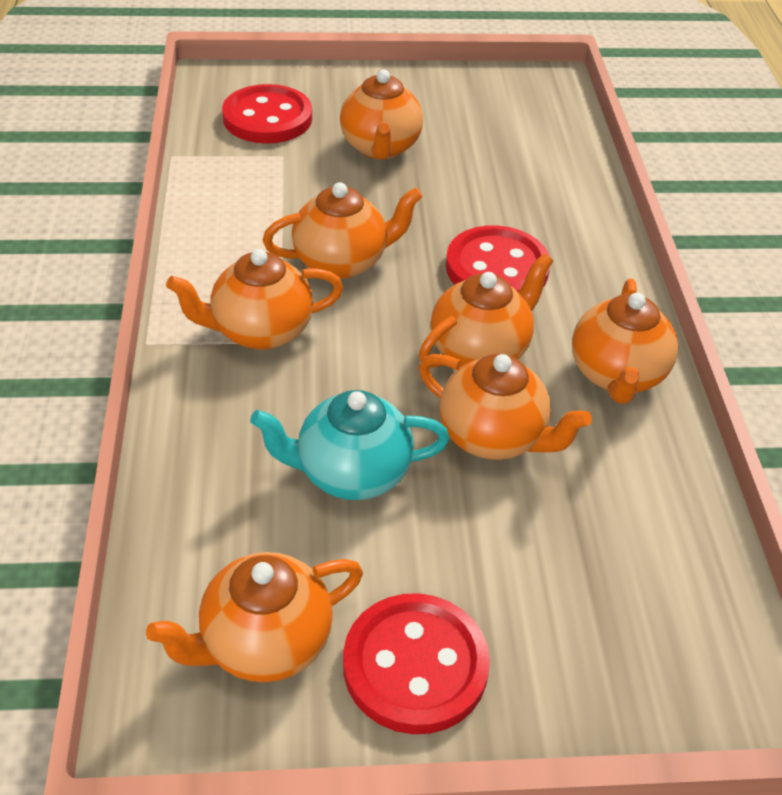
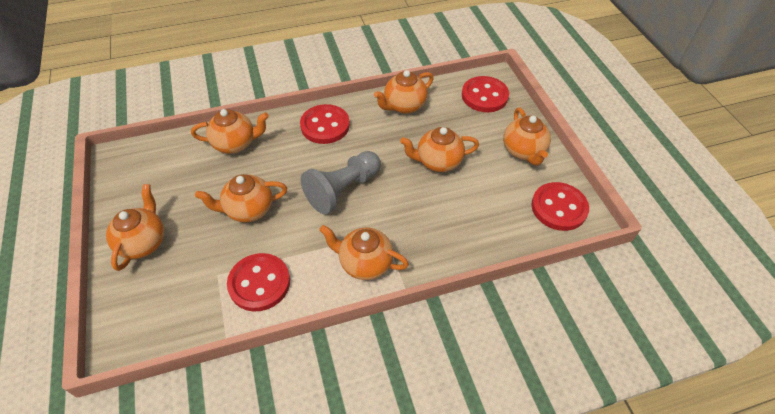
grey pawn: none = 0 -> [301,151,381,214] = 1
red button: [222,84,312,144] [343,593,490,734] [446,225,550,292] = 3 -> [227,253,290,312] [300,104,350,144] [462,76,509,112] [531,182,589,231] = 4
turquoise teapot: [250,390,450,500] = 1 -> none = 0

